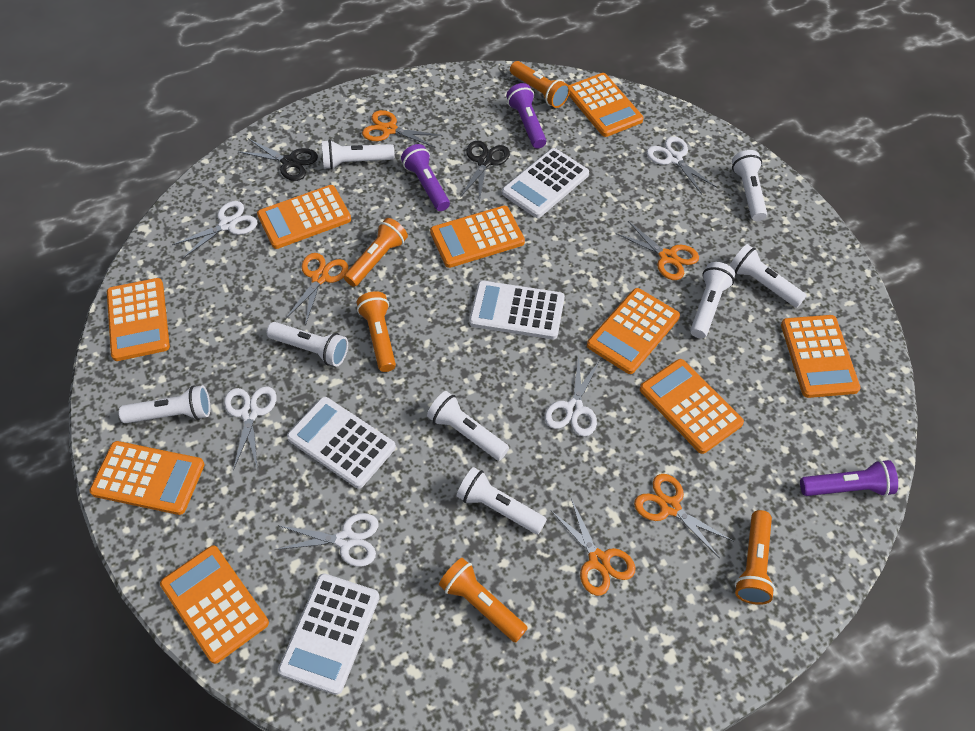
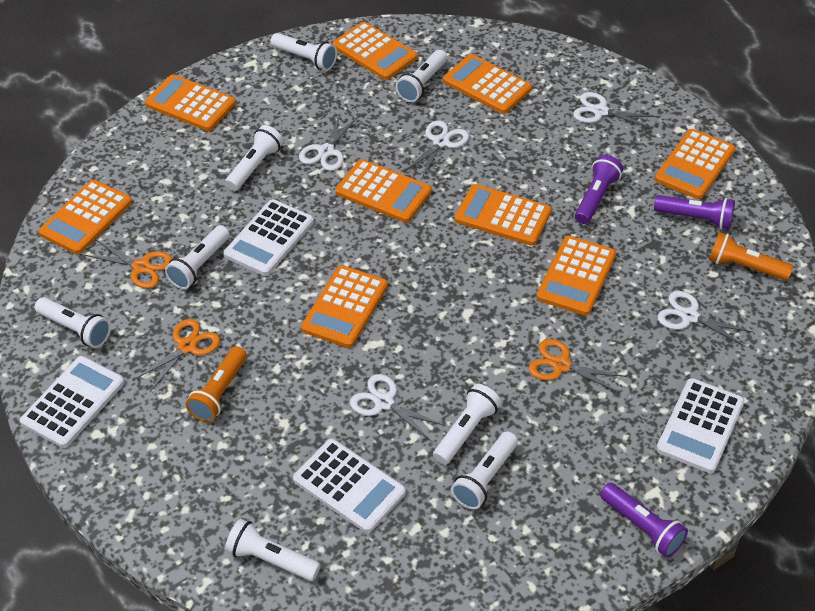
black scissors: [239,139,318,181] [461,140,510,202] = 2 -> none = 0
orange flashlight: [344,218,408,287] [357,291,396,372] [439,558,528,642] [510,61,570,108] [735,510,775,605] = 5 -> [186,346,247,422] [709,232,793,280] = 2
orange scissors: [285,253,348,326] [362,110,442,148] [551,499,635,596] [615,221,699,280] [634,474,733,558] = 5 -> [85,240,173,289] [133,319,220,392] [528,339,626,393] = 3

